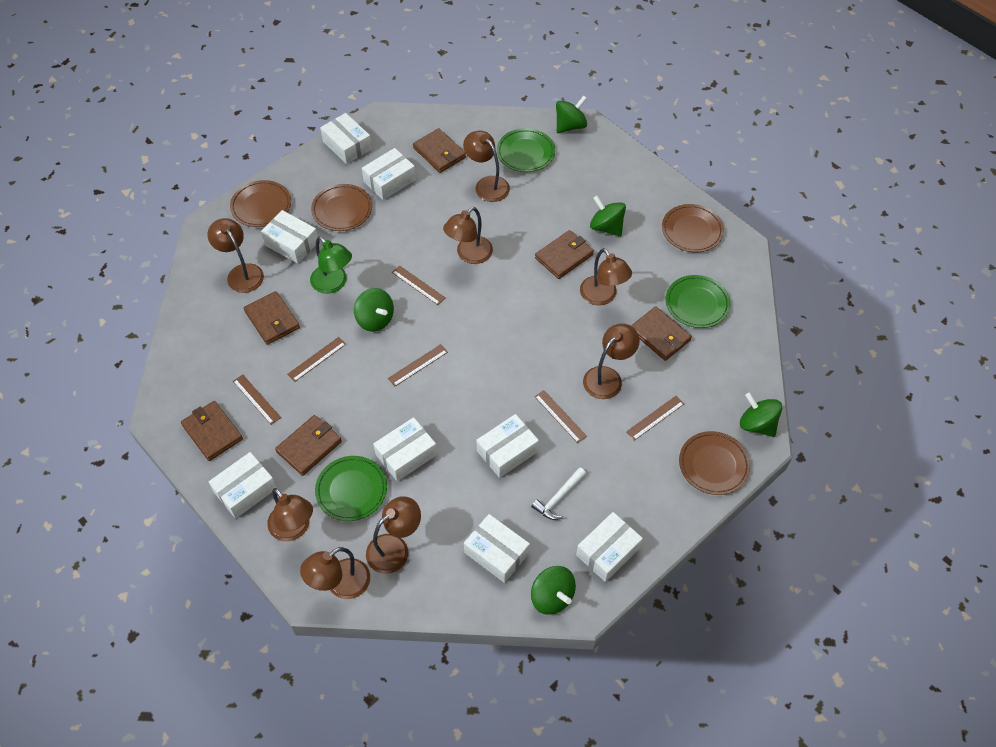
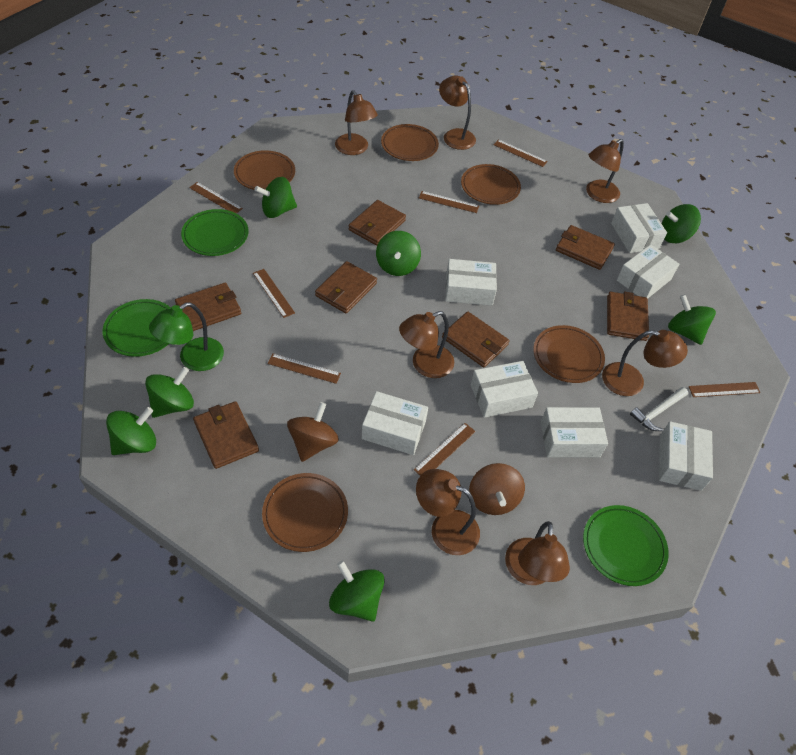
brown lamp: [208,218,264,293] [267,488,313,541] [300,547,370,599] [366,496,421,574] [443,207,493,264] [463,131,510,202] [580,248,632,305] [583,323,640,399] = 8 -> [335,90,378,155] [399,311,454,378] [416,469,480,555] [439,76,476,150] [505,521,570,585] [586,139,624,203] [602,330,688,396] = 7
brown plate: [230,180,291,227] [311,184,372,231] [662,204,724,252] [679,431,750,495] = 4 -> [234,150,295,190] [262,473,348,552] [381,124,439,161] [461,164,521,205] [533,325,605,383] = 5
brown ruler: [233,375,281,425] [287,337,346,382] [388,344,448,386] [392,265,446,305] [534,390,587,443] [626,396,684,441] = 6 -> [189,182,243,214] [253,269,295,318] [267,354,341,384] [414,423,476,476] [419,191,479,213] [493,139,548,167] [689,382,760,397] = 7
brown spinning top: none = 0 -> [287,402,339,462] [469,463,525,515] = 2
brown wallet: [181,401,243,461] [244,291,300,345] [275,415,342,476] [413,128,466,173] [535,230,594,279] [631,306,692,361] = 6 -> [175,283,241,331] [193,401,259,469] [315,261,377,314] [349,200,406,246] [442,311,509,367] [556,225,615,270] [607,291,649,341] = 7
green spinning top: [354,288,394,332] [531,566,576,615] [556,95,587,133] [590,196,626,237] [740,393,782,437] = 5 -> [106,407,156,455] [145,367,194,418] [255,177,297,218] [329,560,385,622] [376,231,421,276] [662,204,701,243] [668,294,716,345] = 7
white box: [209,452,277,519] [261,210,318,264] [320,113,372,164] [362,148,416,200] [373,417,437,481] [464,514,530,583] [476,414,539,478] [576,512,643,582] = 8 -> [362,391,428,455] [445,259,497,306] [471,361,538,418] [541,407,608,457] [611,203,667,253] [617,244,679,299] [659,421,713,491] = 7

